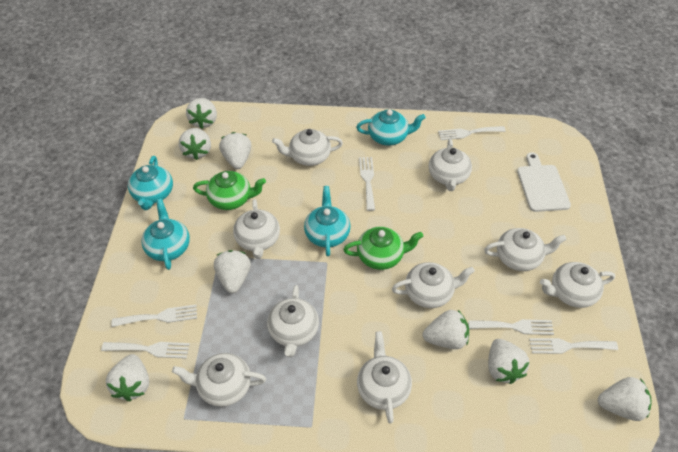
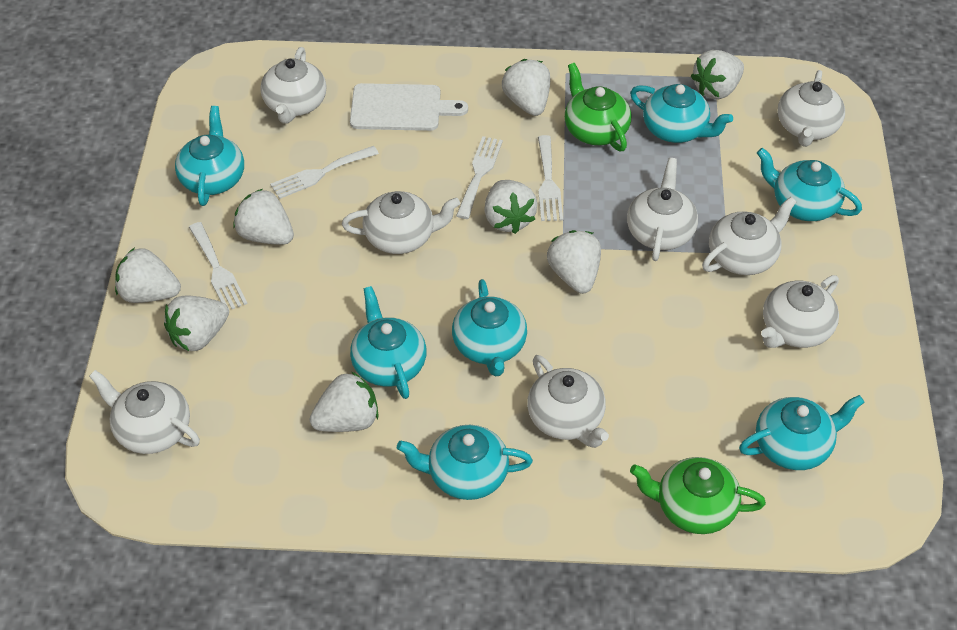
turquoise teapot: [128,156,173,210] [141,199,190,270] [304,186,350,256] [356,109,426,146] = 4 -> [175,106,244,206] [350,286,426,399] [397,425,533,500] [452,279,527,376] [630,84,733,143] [739,395,864,470] [757,148,862,221] = 7
white fork: [101,342,190,359] [111,305,197,327] [359,157,375,211] [438,126,506,140] [468,319,554,335] [529,338,618,354] = 6 -> [189,222,247,309] [270,146,379,199] [456,136,503,219] [538,135,563,221] = 4
white teapot: [172,353,266,407] [233,199,280,259] [267,285,319,357] [272,129,343,166] [357,331,412,424] [392,262,475,308] [429,139,472,191] [484,228,567,271] [540,262,615,308] = 9 -> [89,370,200,454] [260,47,327,124] [342,191,460,254] [527,355,609,448] [627,158,698,261] [702,197,797,275] [761,275,839,348] [778,70,845,147] = 8

